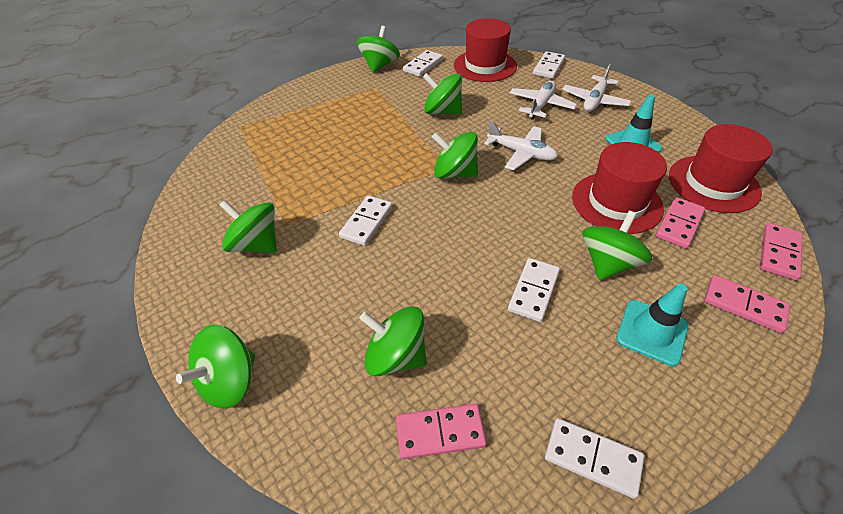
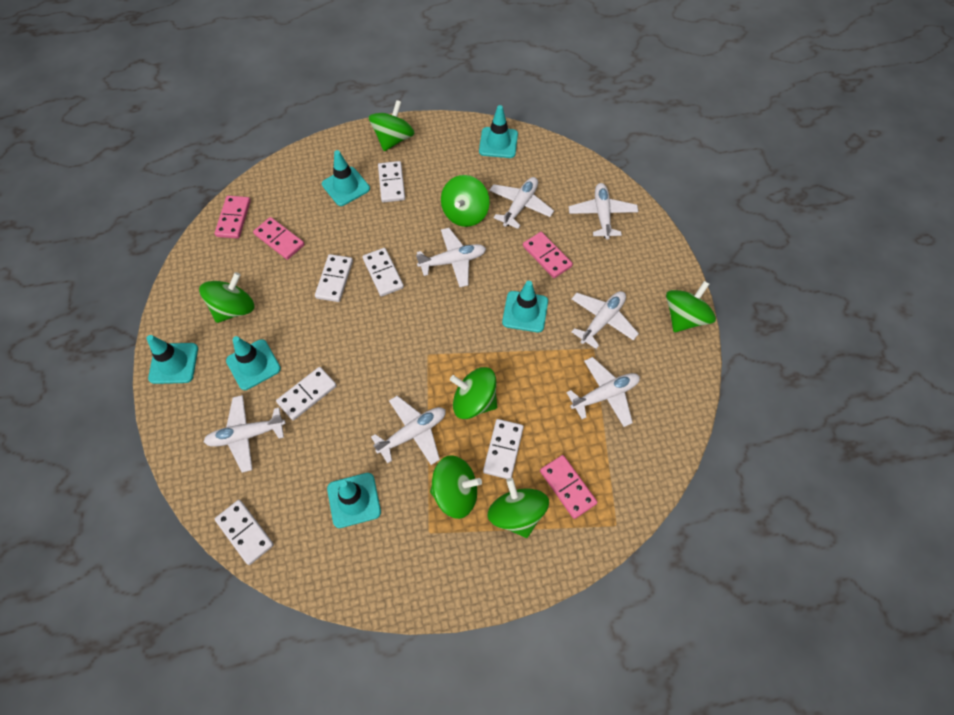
red hat: [454,19,517,82] [572,142,667,234] [669,124,773,213] = 3 -> none = 0
turquoise traffic cone: [605,94,662,153] [616,284,688,366] = 2 -> [146,335,198,384] [226,336,281,390] [322,150,370,206] [327,473,381,528] [479,105,518,158] [502,281,548,333] = 6
white domino: [339,195,393,246] [403,50,443,77] [508,258,560,322] [533,51,565,79] [545,418,644,498] = 5 -> [215,500,274,565] [276,367,337,420] [315,254,353,302] [363,248,404,297] [378,161,405,203] [483,419,524,479] = 6
white plane: [484,120,558,170] [510,81,577,120] [562,64,631,112] = 3 -> [204,395,286,473] [371,396,446,465] [416,228,486,287] [489,177,554,229] [566,357,640,427] [569,183,638,239] [571,291,639,349] = 7

